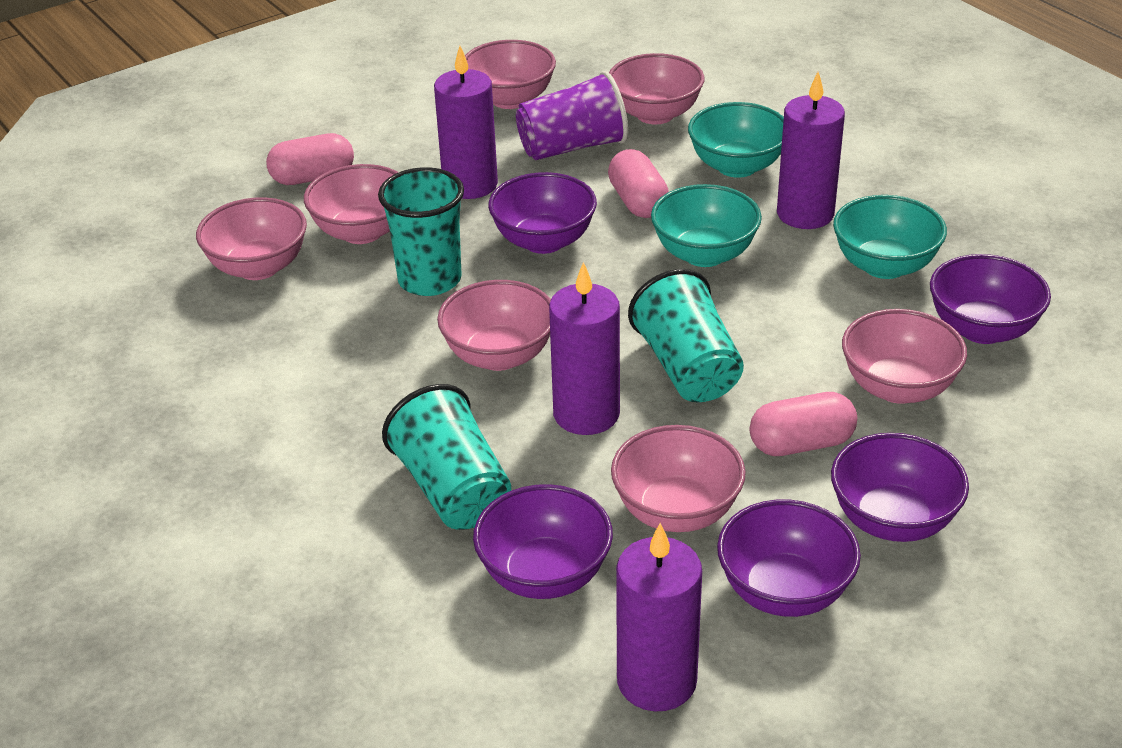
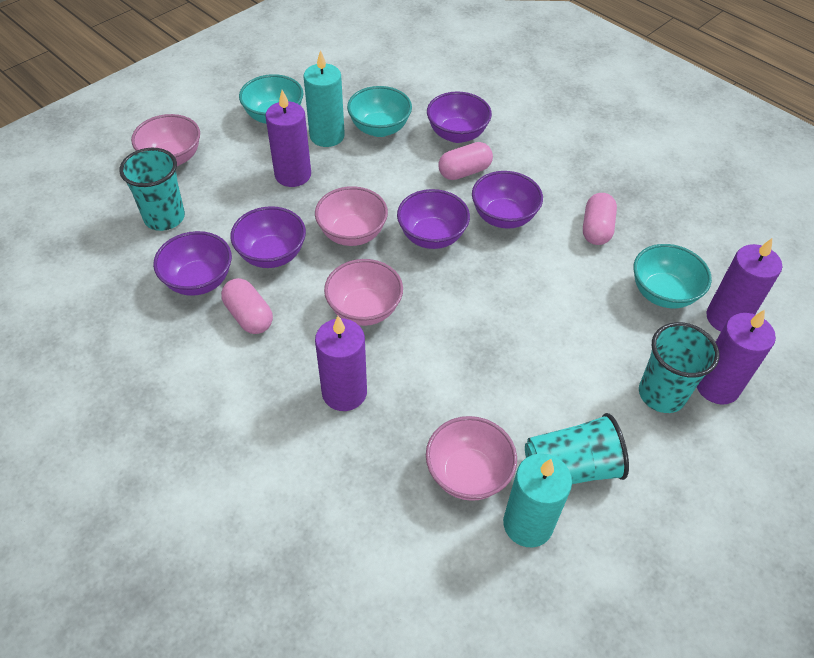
pink bowl: [196,197,307,280] [304,164,399,244] [437,280,551,371] [465,40,556,109] [609,53,705,124] [611,425,746,532] [842,309,967,404] = 7 -> [131,114,200,166] [315,186,388,246] [324,259,403,326] [426,416,517,501] = 4
purple cup: [516,71,628,160] = 1 -> none = 0
turquoise candle: none = 0 -> [303,50,345,147] [503,453,572,547] = 2

